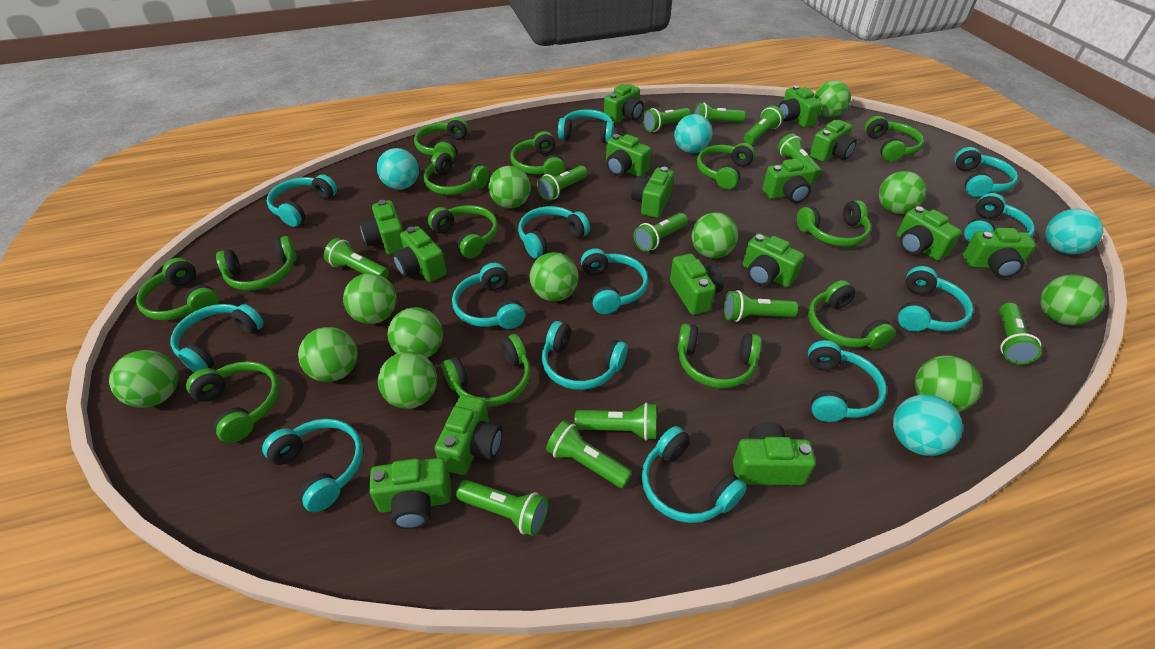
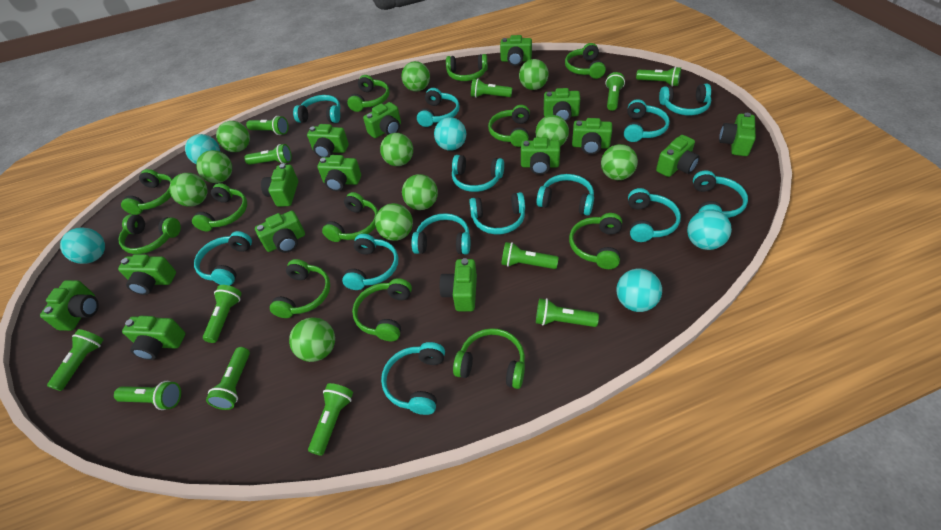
green ball: [109,350,178,408] [298,327,358,382] [343,273,397,324] [378,351,437,409] [388,307,443,358] [489,166,531,209] [530,252,579,301] [692,212,738,259] [814,81,851,118] [879,171,926,214] [915,355,982,412] [1040,275,1105,325] = 12 -> [169,173,208,206] [196,150,232,183] [216,121,250,152] [289,317,335,362] [375,203,413,241] [380,133,413,166] [401,61,430,92] [402,174,438,210] [519,59,549,90] [536,115,569,146] [601,144,638,180] = 11
green headphones: [136,258,219,320] [186,361,280,443] [216,236,297,290] [414,117,469,161] [423,151,489,195] [428,205,498,259] [442,334,531,407] [510,131,565,177] [677,323,761,388] [697,143,755,189] [797,200,871,247] [808,280,896,349] [864,116,924,162] = 13 -> [119,214,181,254] [121,169,173,215] [192,183,247,231] [270,259,330,318] [322,192,378,242] [347,75,390,112] [352,278,412,341] [446,54,488,81] [453,328,525,389] [488,105,530,147] [565,43,606,79] [569,213,622,269] = 12
turquoise ball: [377,148,419,190] [674,114,713,153] [893,394,963,456] [1046,209,1103,254] = 4 -> [60,227,105,264] [185,134,220,164] [434,117,466,151] [617,268,662,312] [687,209,732,250] = 5

